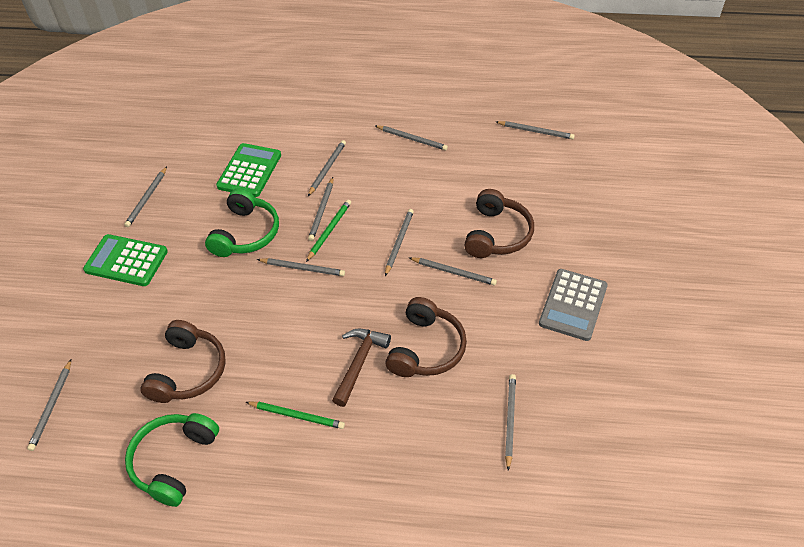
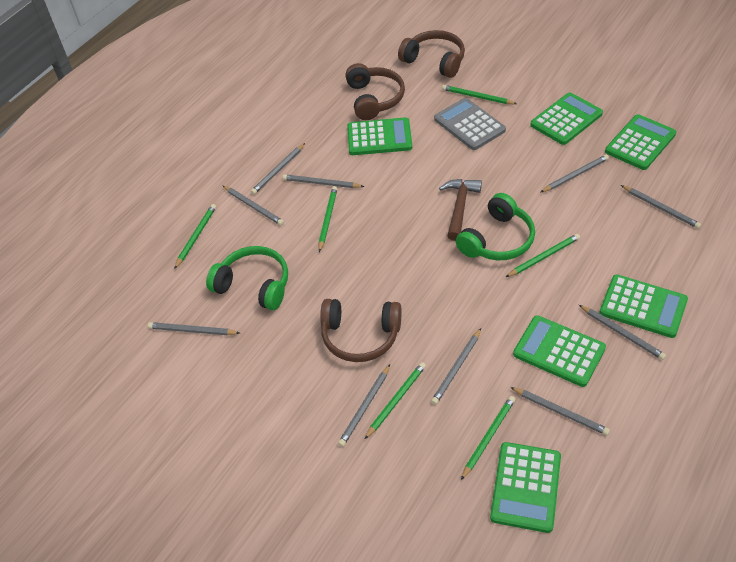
green calculator: [83,234,168,286] [216,143,281,197] = 2 -> [347,117,412,155] [490,442,561,533] [513,315,606,387] [530,93,603,145] [600,274,688,338] [605,114,676,170] = 6
green pencil: [246,402,345,429] [306,200,351,262] = 2 -> [174,204,216,269] [319,186,337,252] [365,362,426,439] [442,85,517,104] [461,396,515,480] [506,234,580,277] = 6

